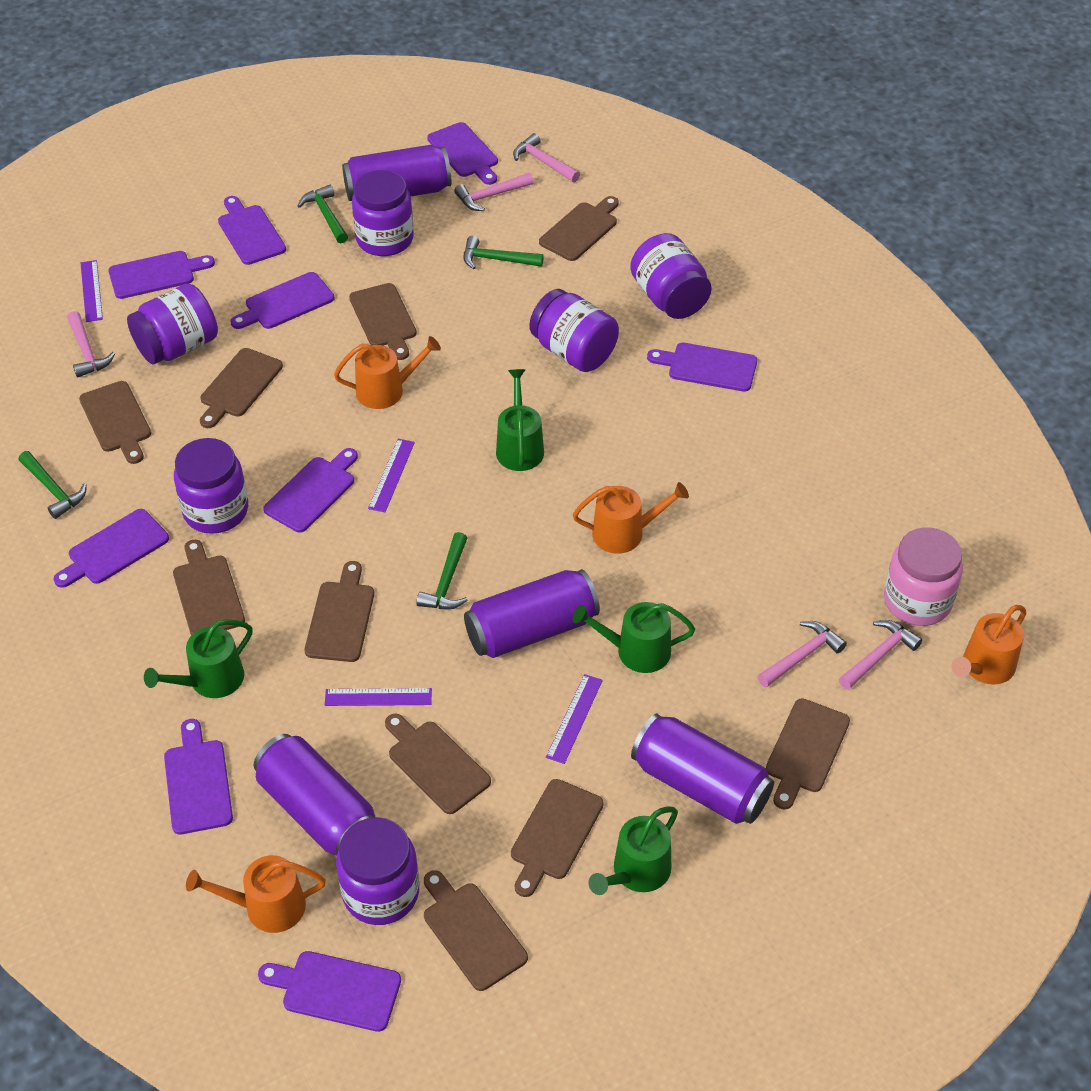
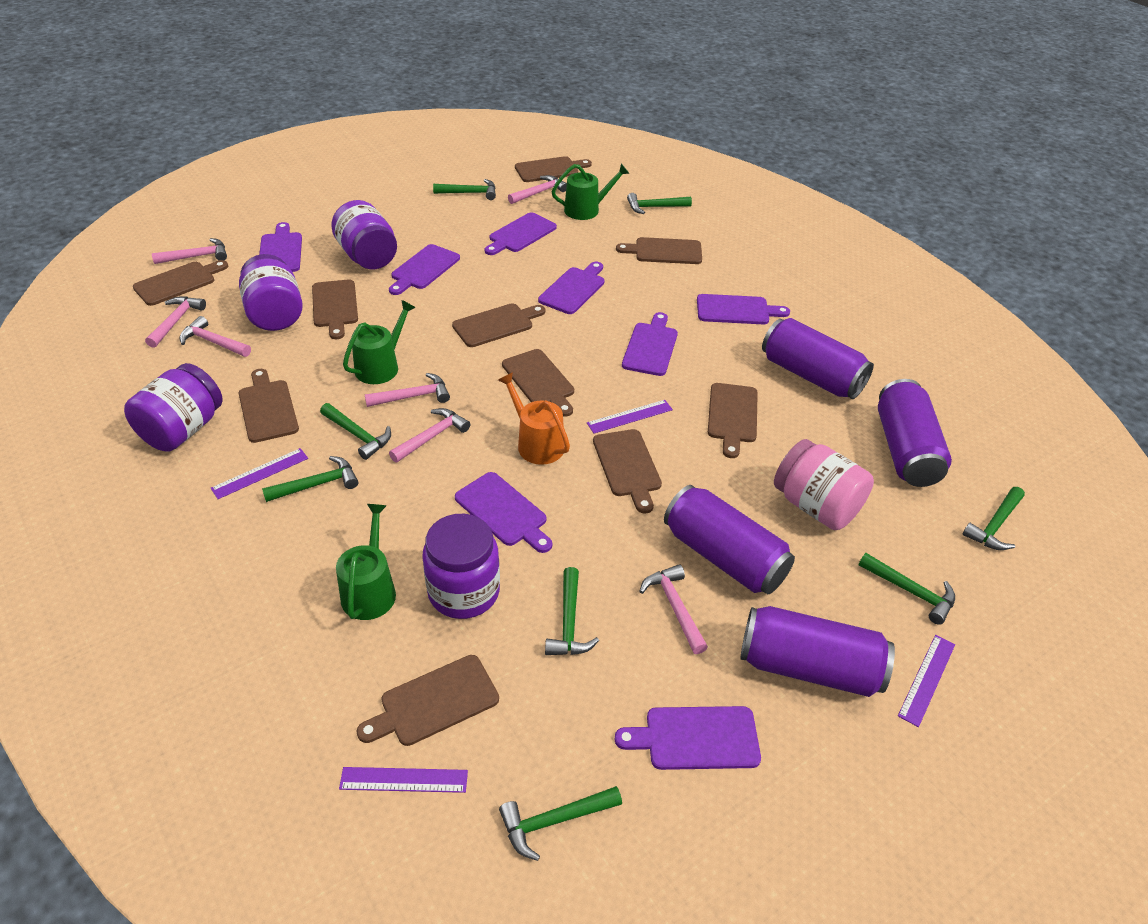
green hammer: [19,451,87,519] [298,185,348,243] [416,532,468,609] [464,236,544,269] = 4 -> [262,456,358,502] [320,403,391,460] [433,179,496,200] [499,786,622,861] [545,567,599,655] [627,193,692,214] [858,553,955,625] [962,487,1025,550] = 8
green watering can: [144,619,253,698] [496,369,544,471] [572,602,695,673] [589,807,678,895] = 4 -> [336,504,396,620] [343,300,416,384] [551,164,629,220] = 3
orange watering can: [186,855,326,933] [334,336,441,409] [573,482,689,554] [951,605,1026,684] = 4 -> [498,372,570,465] = 1
pink hammer: [67,311,116,378] [454,173,534,211] [513,133,580,183] [758,621,847,688] [839,620,922,690] = 5 -> [145,296,206,348] [152,238,227,264] [180,316,251,357] [364,373,450,407] [389,408,470,463] [508,175,567,204] [639,564,708,654] = 7
purple cutting board: [54,509,169,588] [108,251,215,299] [164,719,233,835] [218,196,286,265] [230,272,335,329] [258,951,401,1032] [263,448,358,533] [427,122,498,185] [647,343,757,392] = 9 -> [259,222,302,272] [389,244,460,295] [455,472,552,553] [485,212,557,255] [538,262,605,314] [615,706,761,770] [622,312,678,376] [697,294,790,324] = 8
purple jar: [127,284,218,364] [174,438,248,534] [336,817,419,925] [352,170,414,256] [529,289,619,372] [630,233,712,319] = 6 -> [124,363,223,451] [239,254,303,331] [331,200,397,269] [422,514,500,619] = 4

